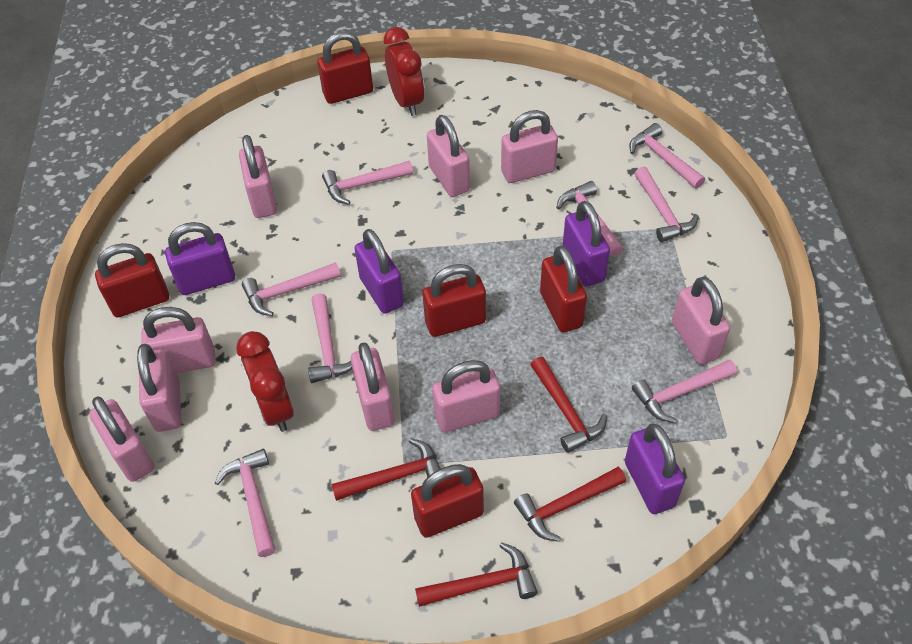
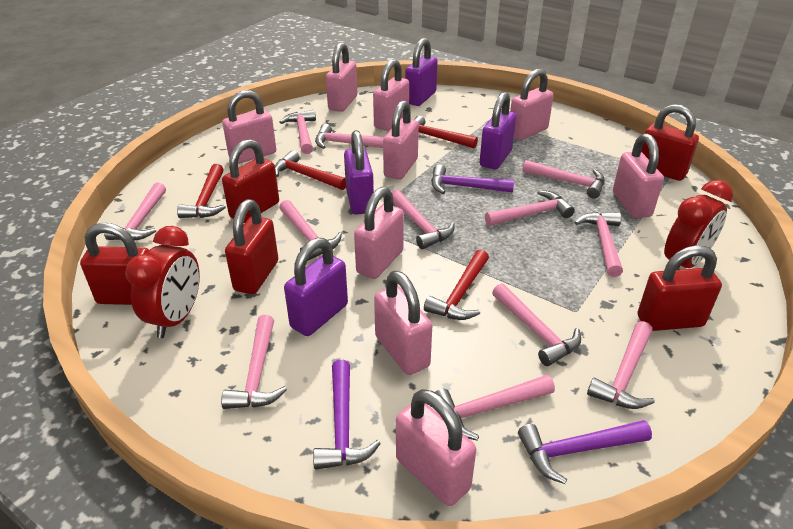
pink hammer: [215,449,276,557] [242,262,341,316] [308,293,353,383] [322,161,413,205] [556,181,623,257] [629,123,705,189] [632,359,737,423] [635,167,698,242] = 8 -> [104,183,166,240] [221,315,287,409] [279,200,342,261] [280,110,316,154] [315,124,384,149] [392,190,455,249] [435,375,555,441] [485,190,575,226] [492,283,581,366] [522,160,605,198] [574,212,623,277] [587,321,655,409] = 12
purple hammer: none = 0 -> [313,360,381,470] [431,165,514,194] [518,420,652,484] = 3

